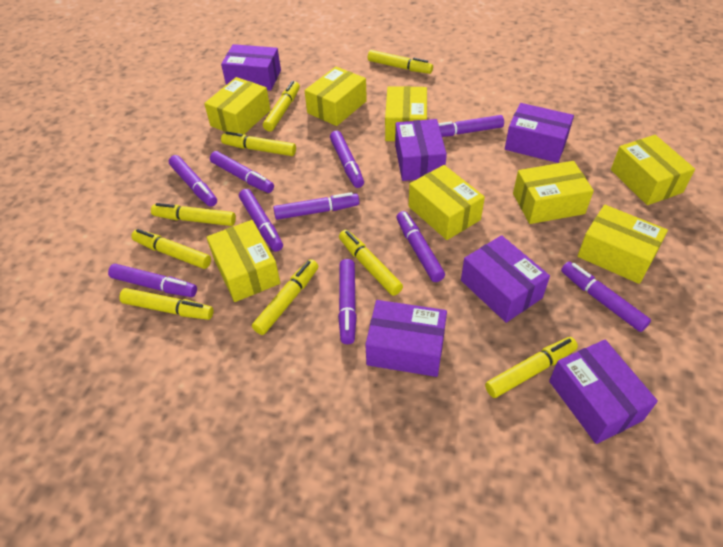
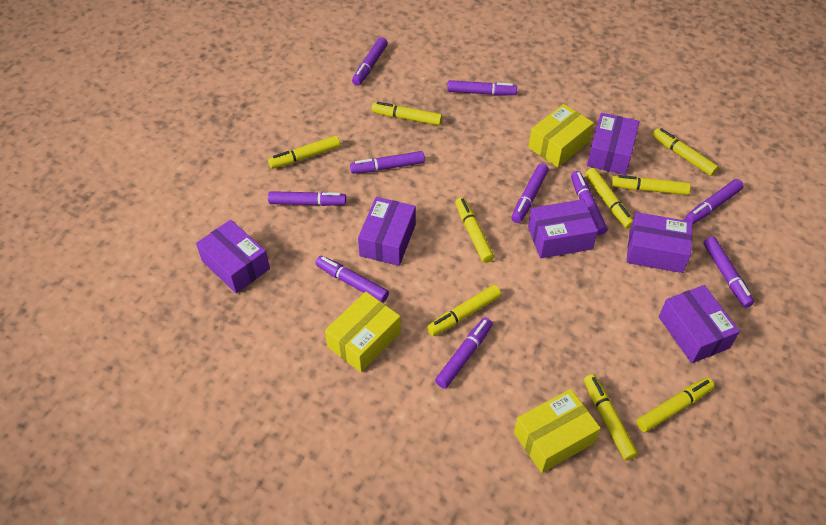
yellow box: [204,77,271,135] [207,220,280,302] [304,66,367,126] [385,86,427,141] [409,165,485,240] [513,161,594,224] [577,205,668,284] [611,135,695,205] = 8 -> [325,292,401,373] [514,389,601,473] [528,104,594,167] = 3

